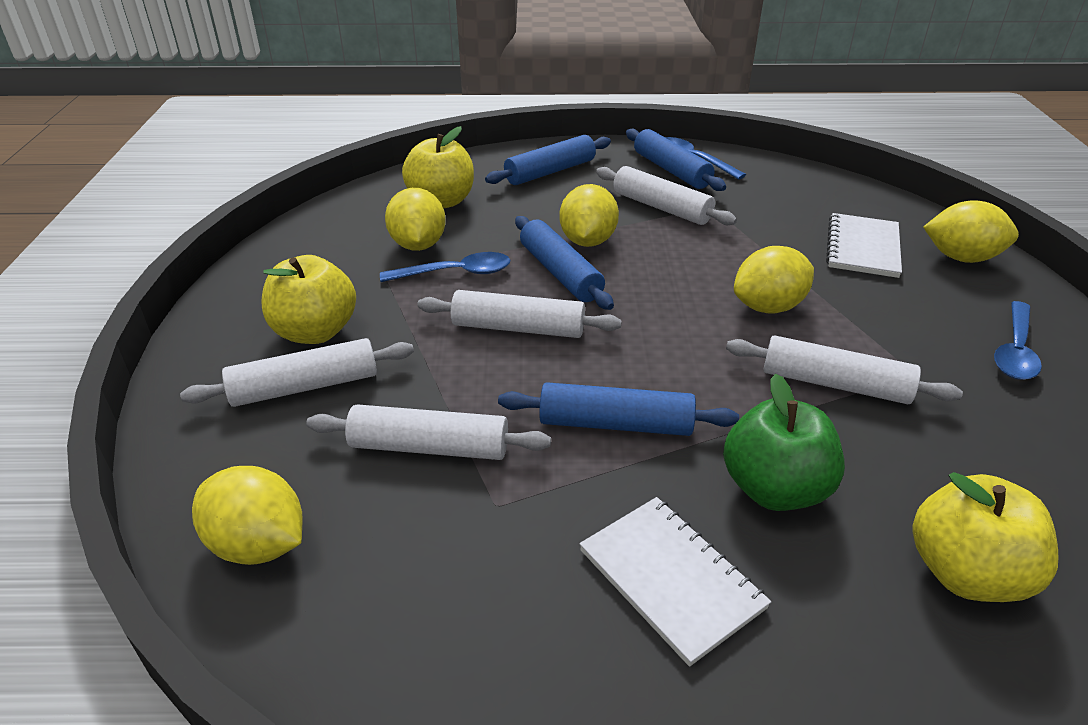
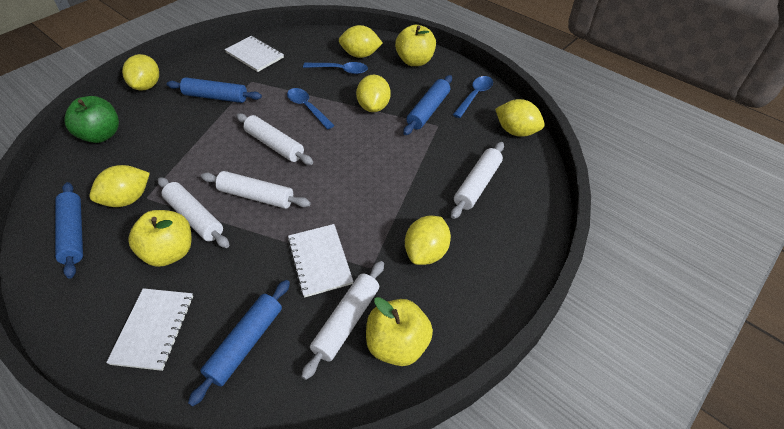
white notebook: [579,497,771,667] [826,213,902,278] = 2 -> [106,288,193,371] [225,36,284,72] [287,224,353,298] = 3
yellow lemon: [192,466,302,565] [385,188,446,251] [559,184,619,247] [734,246,814,314] [924,200,1019,263] = 5 -> [89,165,150,207] [122,54,159,91] [339,25,383,58] [356,75,391,112] [405,216,451,265] [495,99,545,137] = 6

